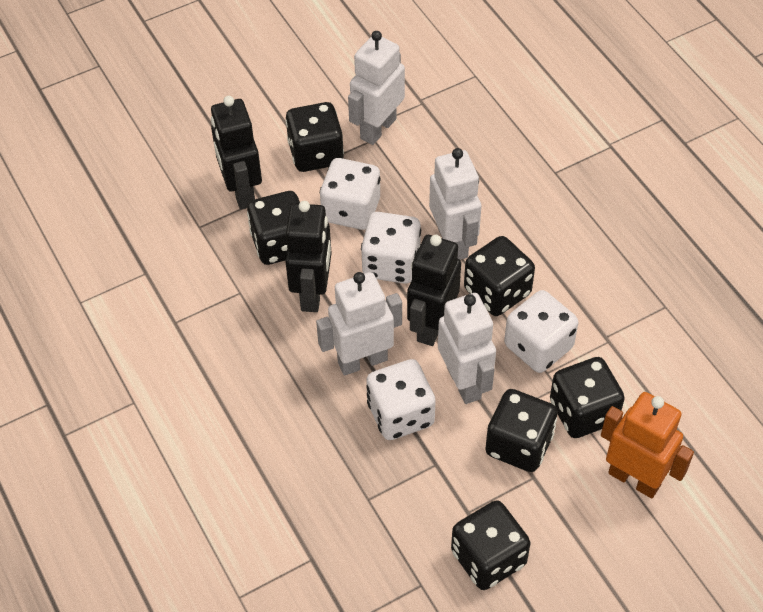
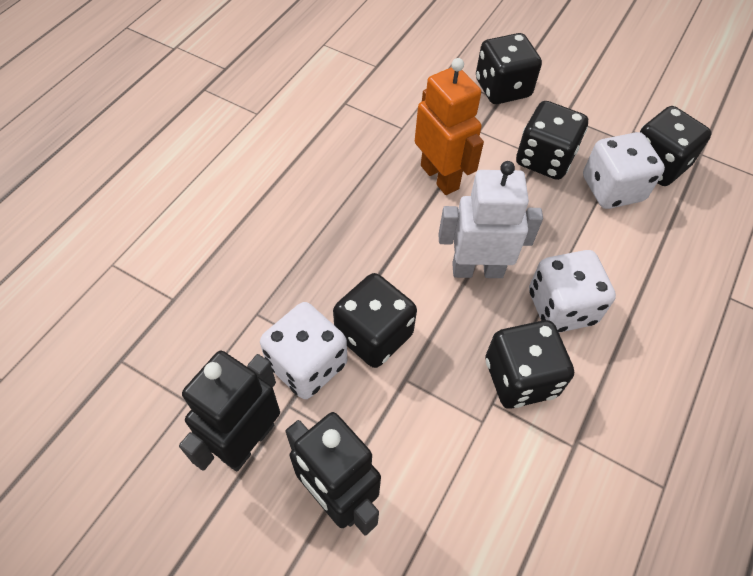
black dice: [247,191,300,265] [285,102,344,172] [451,500,531,590] [464,236,535,316] [485,389,558,472] [550,357,625,438] = 6 -> [333,273,417,368] [476,33,542,104] [486,320,574,409] [516,101,588,180] [640,106,712,186] = 5
black robot: [211,96,262,210] [285,201,332,312] [407,235,461,346] = 3 -> [179,351,280,472] [285,412,381,535] = 2
white dice: [320,158,381,230] [361,212,421,284] [366,359,436,440] [504,290,578,373] = 4 -> [260,302,347,399] [529,250,616,333] [583,132,665,209] = 3
white robot: [316,272,402,376] [348,31,405,145] [429,148,481,260] [438,293,496,404] = 4 -> [438,161,543,278] = 1

